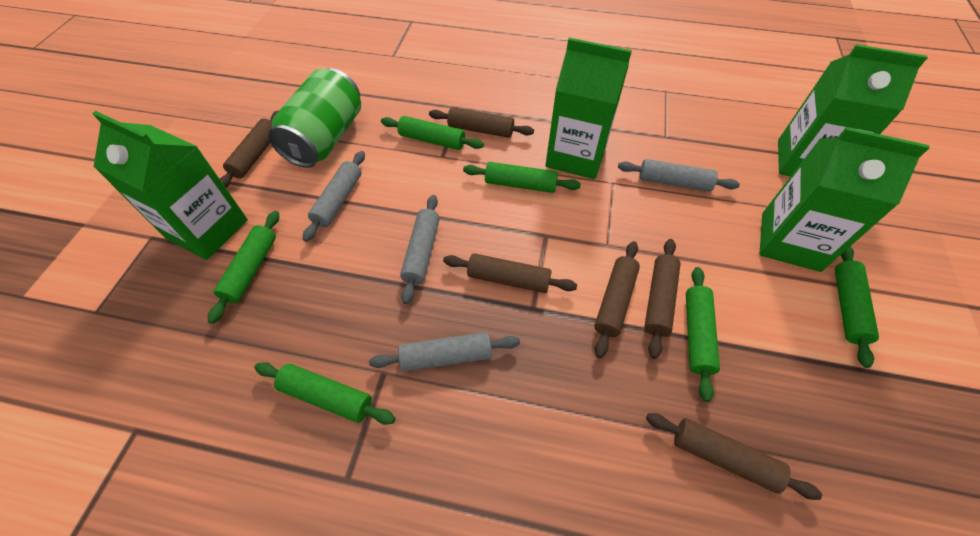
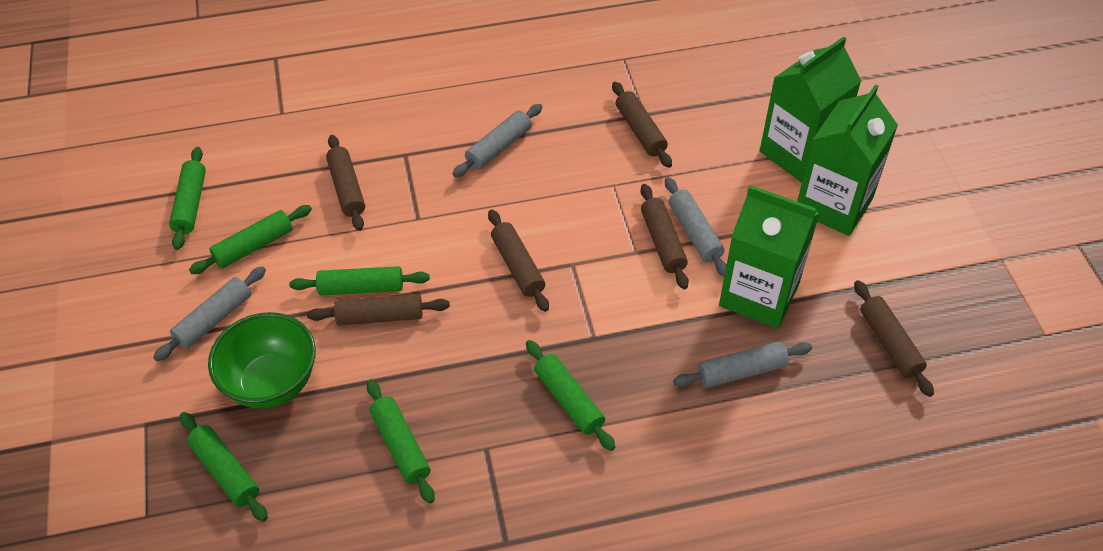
green bowl: none = 0 -> [208,312,316,409] = 1
green can: [268,68,361,168] = 1 -> none = 0
green carton: [92,111,248,260] [545,38,632,179] [759,127,930,272] [778,44,928,177] = 4 -> [719,185,819,329] [760,36,861,183] [797,84,898,236] = 3

